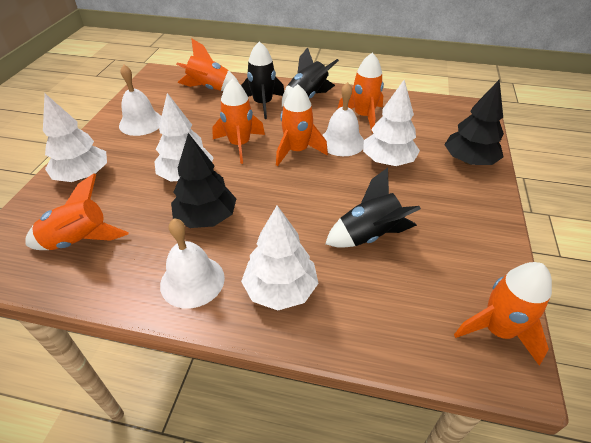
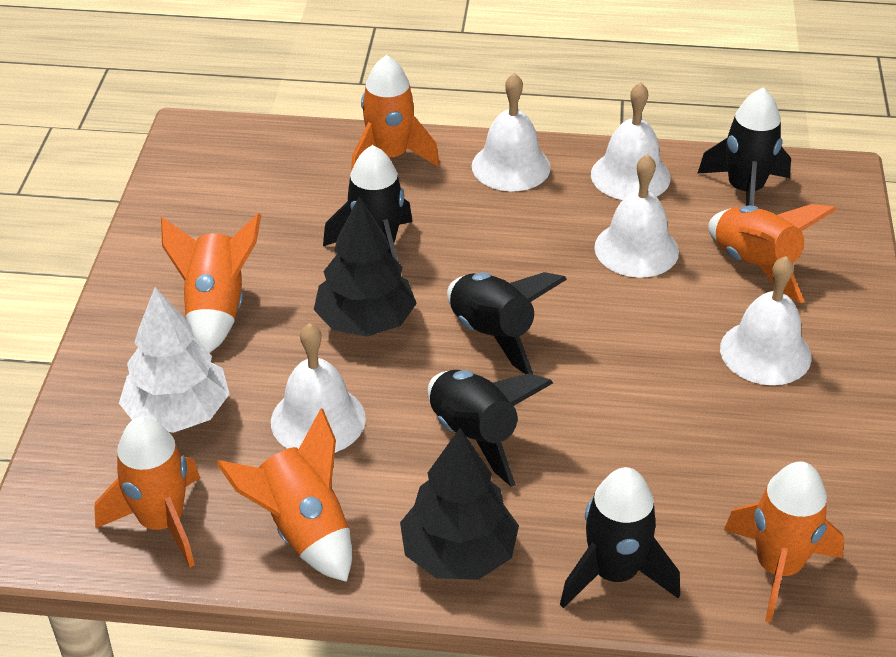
black rocket: [241,41,284,119] [282,47,339,107] [325,168,421,248] = 3 -> [323,145,412,262] [428,370,553,487] [447,272,567,374] [560,467,680,608] [697,88,791,206] = 5
white bell: [119,64,161,136] [160,218,225,309] [322,82,364,156] = 3 -> [271,323,366,453] [472,73,551,191] [591,82,671,200] [594,154,679,278] [720,256,812,385] = 5
white tree: [43,94,107,182] [154,93,214,181] [241,205,319,310] [363,80,420,166] = 4 -> [119,287,229,433] = 1

